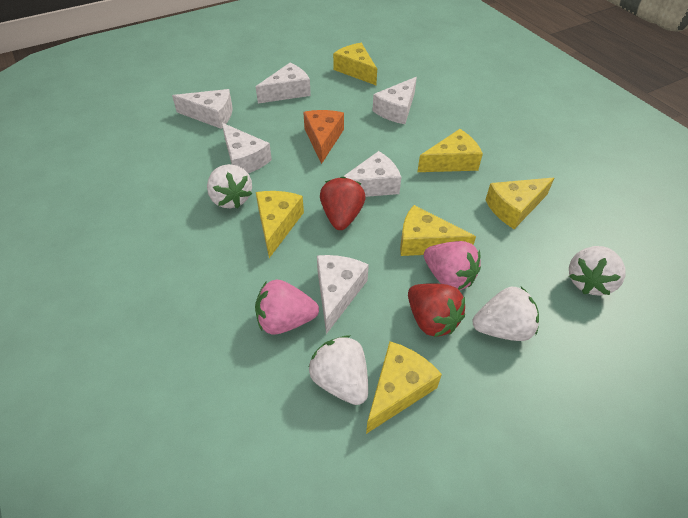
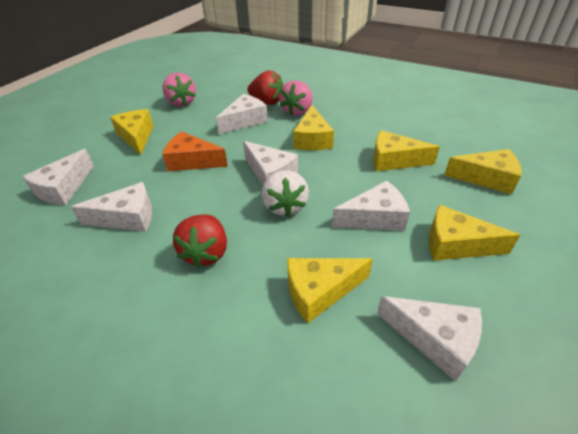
white strawberry: [207,164,252,208] [309,335,368,405] [473,287,539,341] [569,246,626,296] = 4 -> [262,170,309,217] = 1

